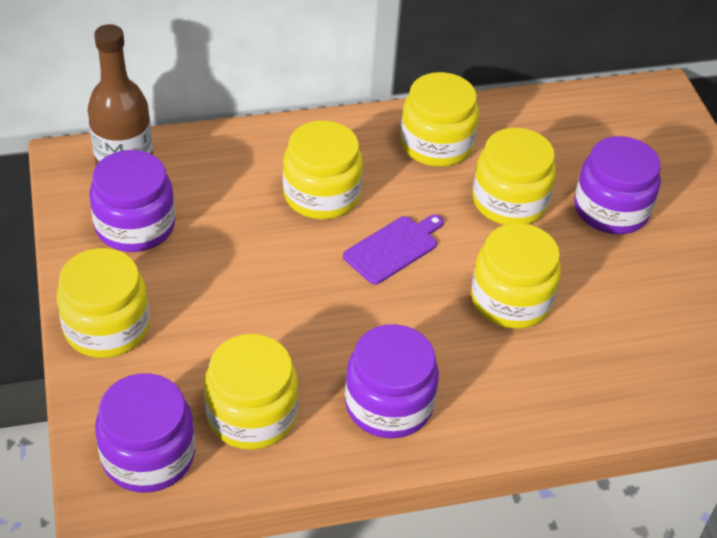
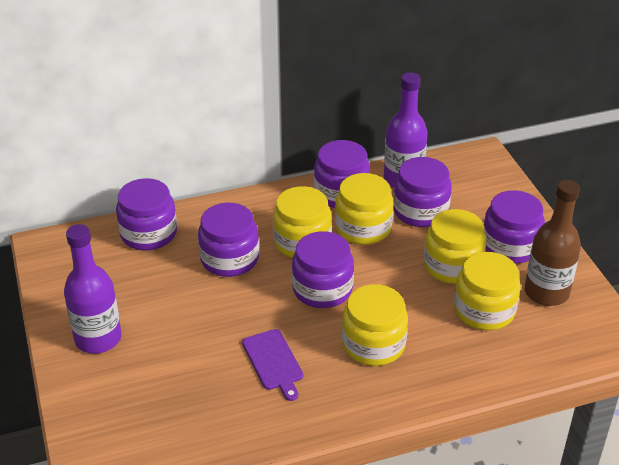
purple bottle: none = 0 -> [64,224,122,354] [384,72,428,188] = 2
purple jar: [89,150,175,252] [95,373,195,493] [345,324,439,438] [574,136,661,234] = 4 -> [116,178,177,250] [198,203,259,277] [292,231,354,308] [314,140,370,208] [393,157,452,227] [483,190,545,263] = 6
yellow jar: [56,248,150,358] [204,334,298,450] [283,121,363,219] [401,72,479,167] [471,223,561,329] [472,128,556,225] = 6 -> [273,186,332,258] [335,173,394,245] [342,284,408,366] [424,209,486,284] [454,252,521,330] = 5

